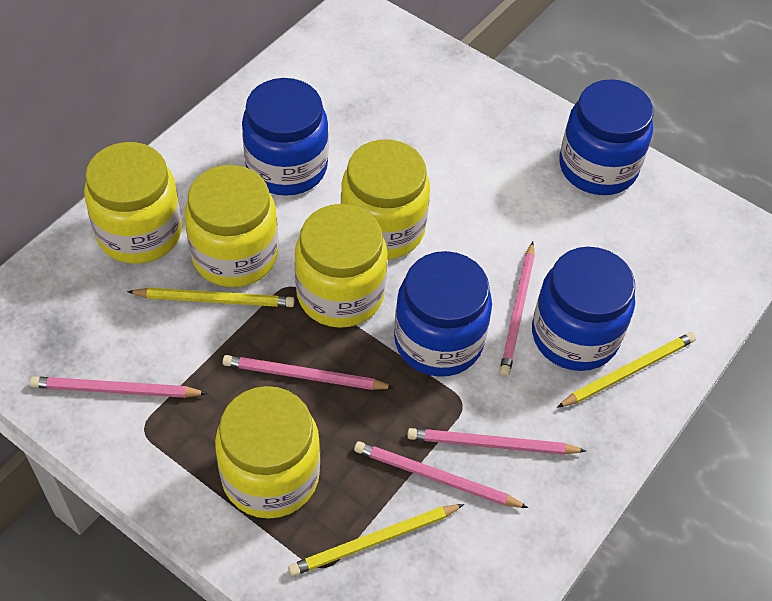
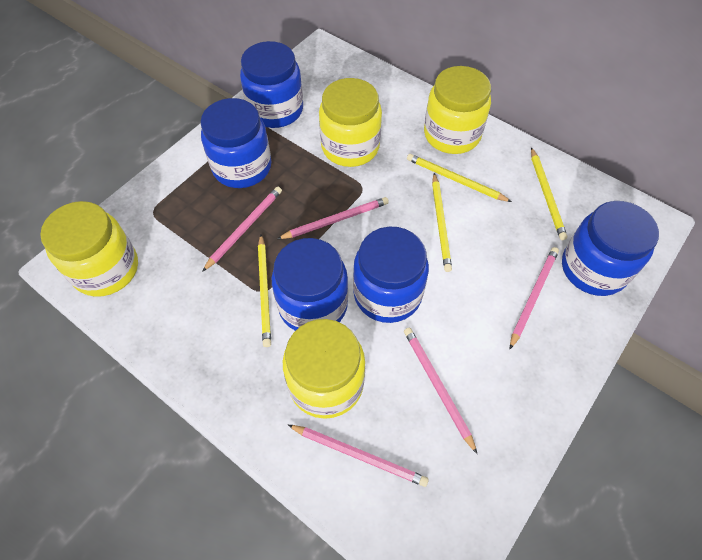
blue jar: [242,78,328,196] [394,251,492,377] [532,247,635,371] [560,79,654,195] = 4 -> [201,98,272,188] [240,41,303,128] [272,238,348,331] [353,227,429,323] [562,201,659,296] = 5
yellow jar: [84,142,182,264] [185,165,278,287] [215,386,320,518] [295,204,388,328] [341,139,430,259] = 5 -> [40,201,138,297] [283,319,365,419] [319,78,382,167] [424,66,491,154] = 4
yellow pencil: [127,288,295,307] [288,504,464,576] [557,332,696,408] = 3 -> [258,235,271,347] [407,154,512,202] [432,173,452,272] [531,147,567,240] = 4

